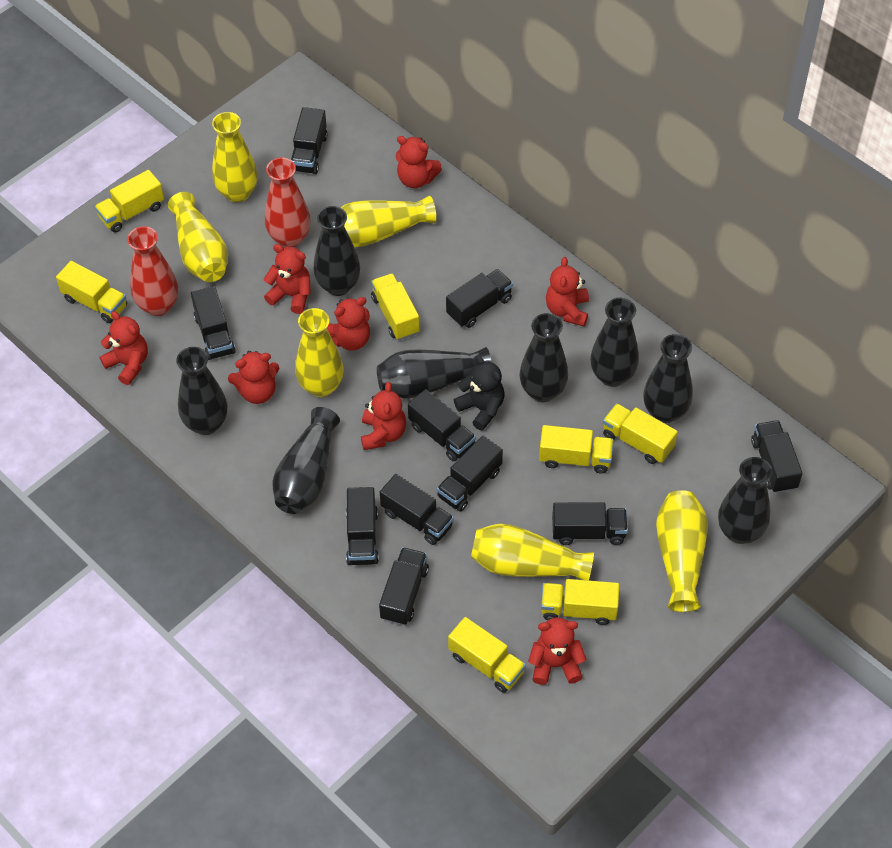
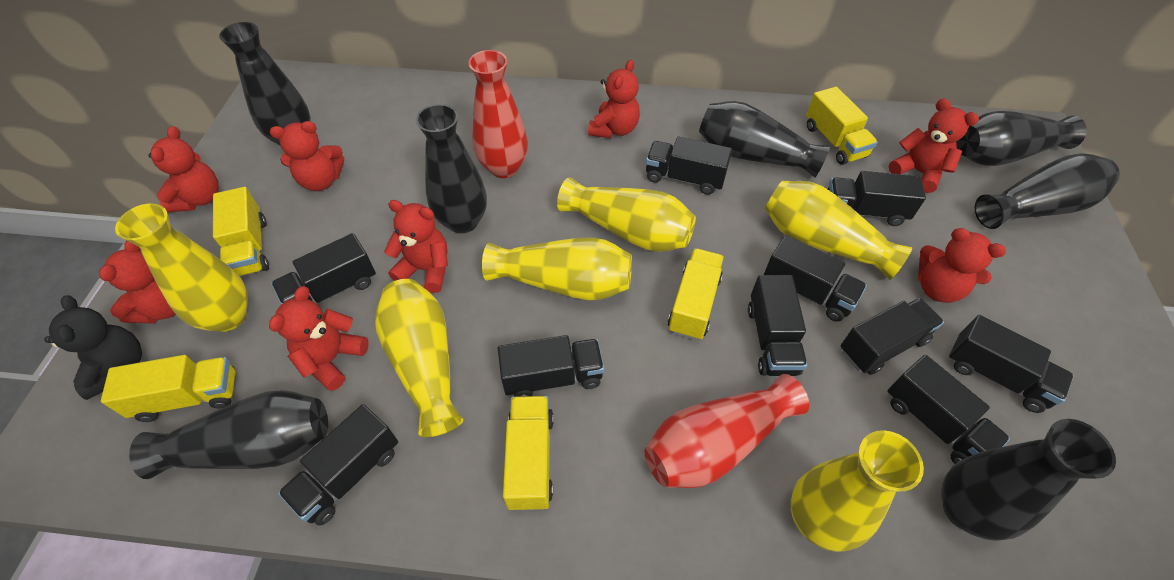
black vase: [176,347,227,435] [272,407,340,514] [314,206,360,296] [377,347,491,398] [520,313,568,402] [590,298,639,387] [643,334,693,423] [718,457,773,544] = 8 -> [129,390,328,479] [219,22,311,146] [416,104,487,233] [699,101,830,178] [941,419,1116,541] [956,111,1087,166] [975,153,1120,229] = 7
yellow truck: [56,261,127,323] [95,170,164,233] [371,273,420,340] [448,617,526,693] [539,425,614,473] [541,579,619,625] [603,403,678,464] = 7 -> [101,355,235,422] [213,187,269,276] [503,396,554,511] [668,248,724,340] [806,87,878,165] = 5

